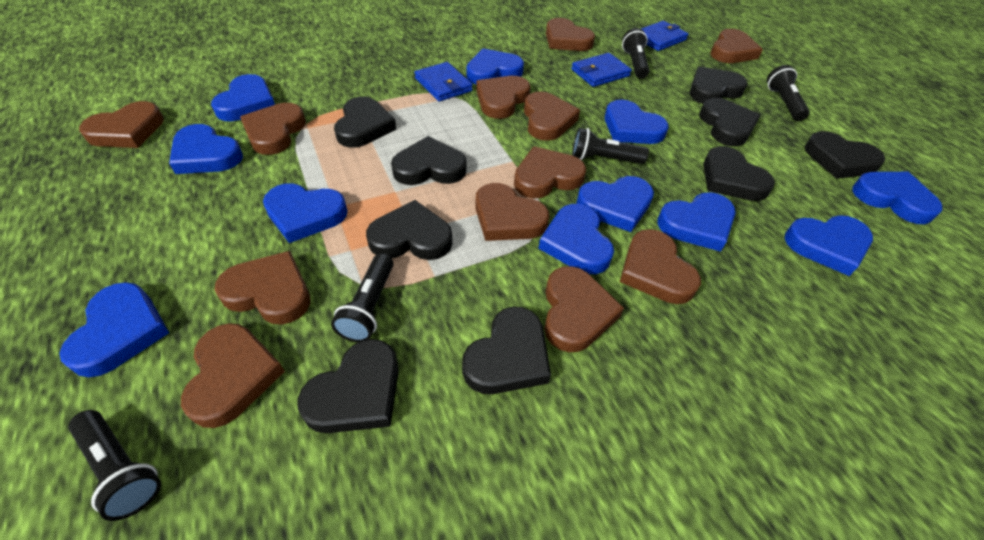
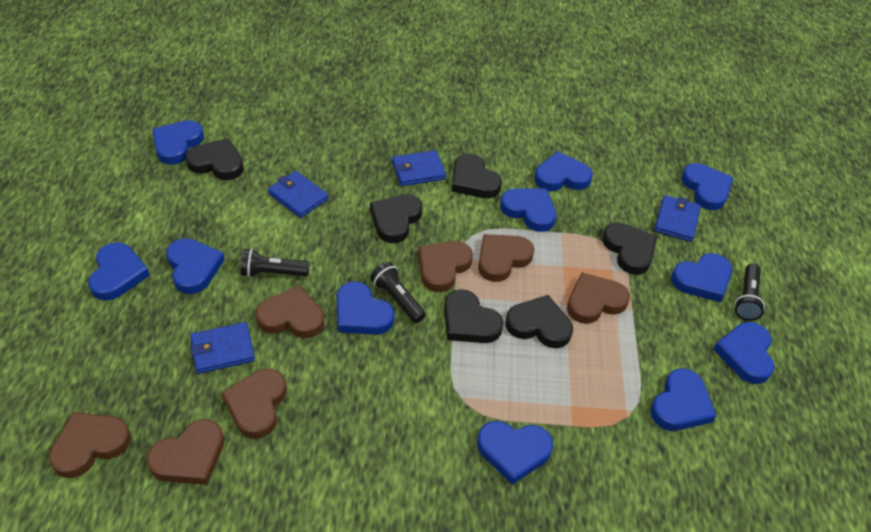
black flashlight: [68,410,161,521] [331,253,393,342] [572,128,649,164] [622,28,649,79] [767,65,810,121] = 5 -> [241,249,310,277] [370,262,426,323] [734,263,765,321] = 3
black heart: [297,339,399,433] [334,97,396,148] [366,200,453,260] [391,136,467,185] [462,307,551,394] [689,67,748,104] [699,98,761,147] [703,146,775,201] [805,131,885,179] = 9 -> [185,138,244,180] [370,194,423,243] [444,289,503,343] [452,154,502,198] [505,295,573,348] [602,222,657,275] = 6
blue wallet: [414,62,473,102] [571,53,632,87] [641,21,688,51] = 3 -> [190,322,255,374] [268,171,329,218] [392,150,446,186] [654,195,701,242] = 4
brown heart: [79,101,164,148] [181,323,285,428] [215,251,311,325] [240,103,306,155] [475,183,549,241] [476,76,531,119] [514,146,586,199] [524,91,580,141] [544,266,624,352] [546,18,595,51] [620,229,701,304] [710,29,763,63] = 12 -> [49,412,131,478] [147,419,224,485] [221,369,287,439] [256,286,324,338] [418,241,473,292] [478,234,534,282] [567,272,630,324] = 7

